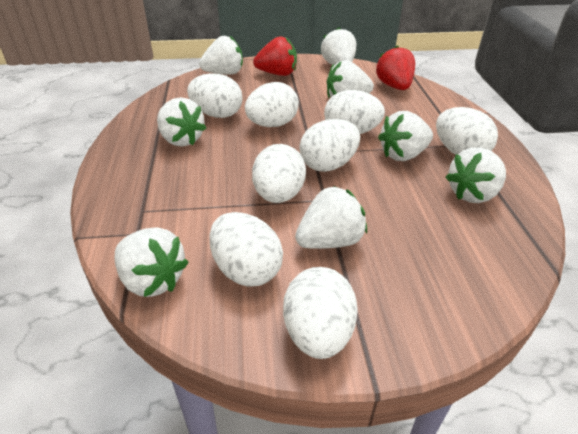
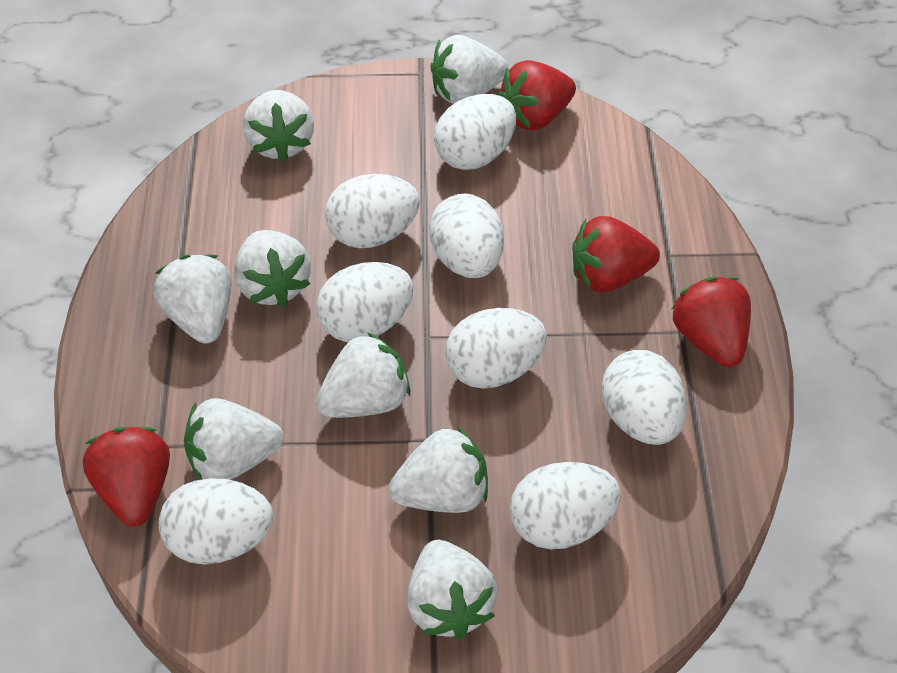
red strawberry: [253,36,297,76] [376,45,415,90] = 2 -> [83,427,170,527] [498,60,576,131] [572,216,660,292] [671,277,751,367] = 4

